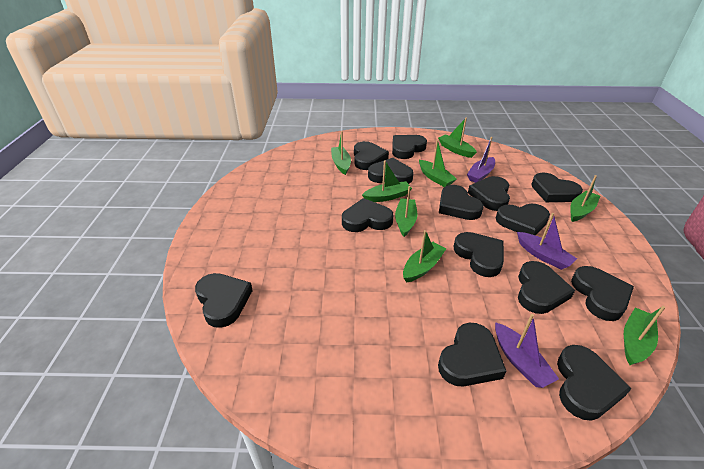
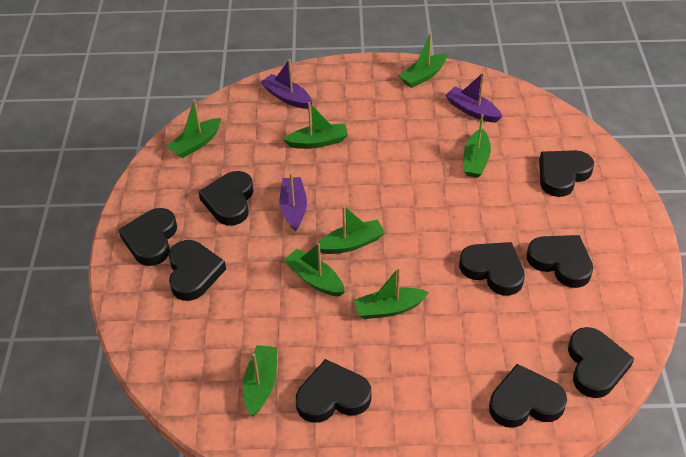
black heart: [195,273,253,328] [342,198,393,232] [354,141,389,170] [368,158,414,184] [392,135,427,159] [438,323,506,387] [439,185,483,220] [454,232,504,277] [468,176,510,211] [496,204,550,235] [518,261,575,314] [531,173,583,202] [557,345,631,421] [571,266,634,321] = 14 -> [118,208,177,266] [169,240,226,301] [198,171,254,226] [296,359,371,423] [459,242,525,296] [489,364,567,428] [527,235,593,288] [539,150,594,197] [568,327,635,398] = 9

